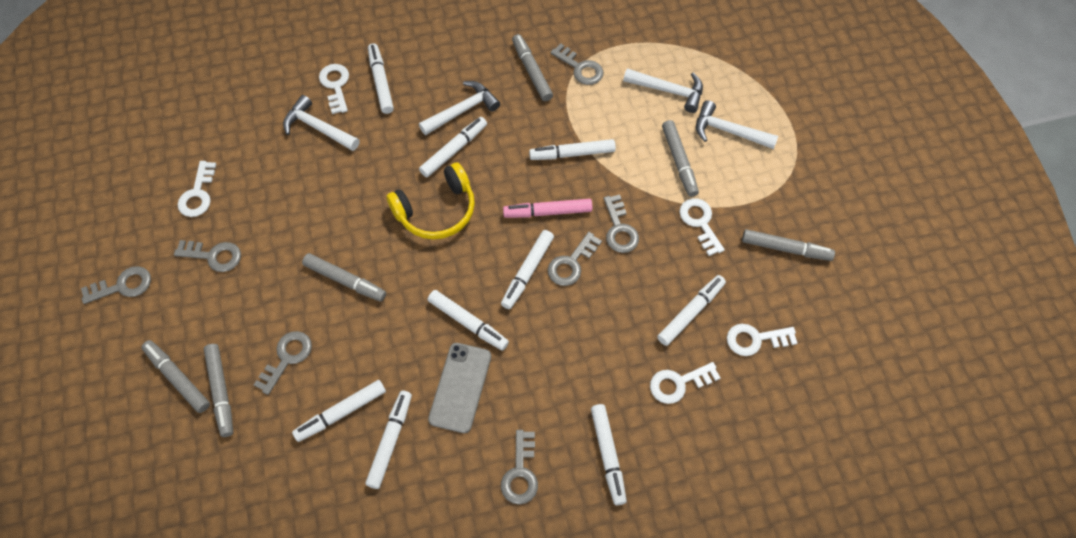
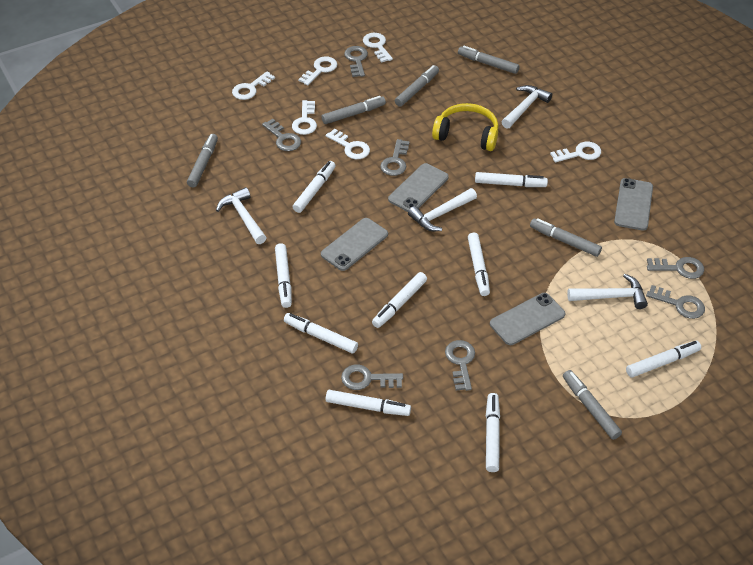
grey phone: [428,343,491,433] = 1 -> [321,218,388,271] [388,163,449,212] [490,293,565,345] [614,178,653,231] = 4
pink marker: [503,199,592,218] = 1 -> none = 0
white key: [178,161,216,217] [319,64,349,114] [650,362,720,404] [679,198,725,256] [727,324,797,356] = 5 -> [232,71,275,100] [292,100,317,135] [298,57,337,85] [326,129,370,159] [363,33,393,63] [550,142,601,163] = 6

